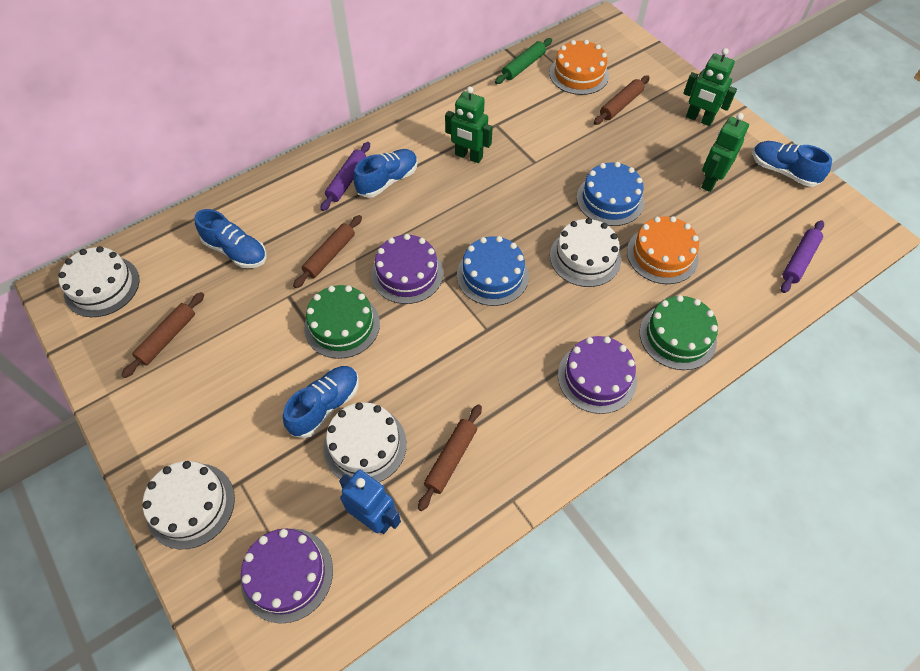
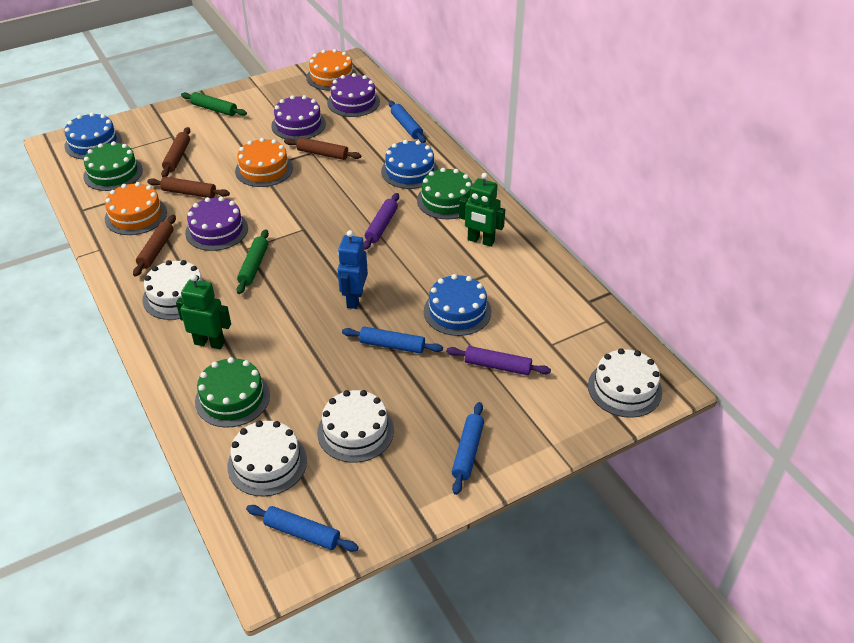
blue cake: [457,236,529,306] [577,162,644,226] = 2 -> [64,112,122,159] [381,140,439,189] [424,274,491,336] = 3
blue rolling pin: none = 0 -> [246,505,359,552] [342,327,443,354] [388,101,426,143] [452,402,484,495] = 4
blue shoe: [194,209,266,268] [283,366,359,438] [353,149,418,198] [752,141,832,187] = 4 -> none = 0
green cake: [304,285,380,359] [640,295,718,370] = 2 -> [83,141,143,191] [195,357,270,428] [417,168,472,219] = 3
green robot: [445,86,493,163] [683,48,737,126] [701,113,749,192] = 3 -> [176,274,231,350] [459,173,505,247] = 2
green rolling pin: [495,38,552,84] = 1 -> [181,92,247,116] [236,229,269,294] = 2
orange cake: [549,40,609,95] [627,216,699,284] = 2 -> [105,182,167,235] [235,138,293,187] [306,49,357,91] = 3

